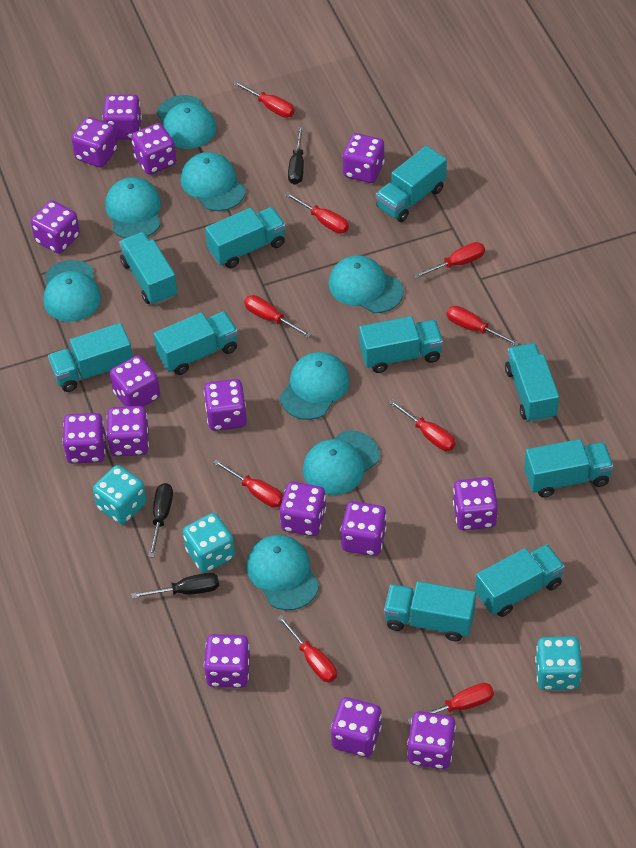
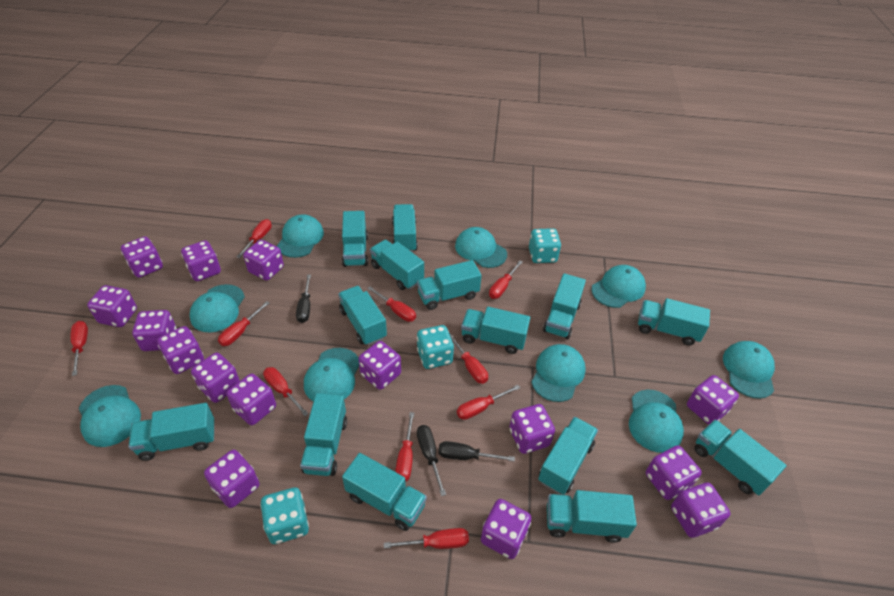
red screwdriver: [213,459,283,507] [233,81,295,118] [244,295,312,338] [277,615,337,682] [285,192,349,233] [389,400,455,451] [407,683,494,724] [414,242,485,279] [447,306,519,346] = 9 -> [70,321,88,376] [218,301,269,346] [237,219,272,258] [263,367,309,416] [367,286,416,322] [384,528,469,549] [395,412,414,482] [450,333,488,384] [457,385,520,420] [489,260,522,299] = 10
turquoise cap: [43,260,101,322] [105,177,161,238] [157,95,216,149] [181,152,246,211] [247,535,319,610] [280,352,350,420] [303,430,380,495] [329,255,404,313] = 8 -> [79,385,141,447] [189,284,245,332] [277,214,324,258] [304,348,359,402] [455,227,507,268] [531,344,586,402] [591,265,646,308] [629,390,684,453] [723,341,775,399] = 9
turquoise truck: [48,323,133,392] [119,232,177,305] [154,311,238,375] [205,207,286,268] [359,316,443,373] [376,146,447,222] [384,581,476,641] [475,544,565,617] [505,343,559,423] [524,439,614,498] = 10 -> [128,403,215,461] [300,393,347,476] [338,286,387,346] [342,211,368,267] [342,453,427,531] [370,240,424,290] [392,204,418,252] [417,260,482,310] [461,307,530,354] [538,417,598,495] [543,273,586,339] [547,490,637,543] [638,298,710,345] [694,420,787,495] = 14

